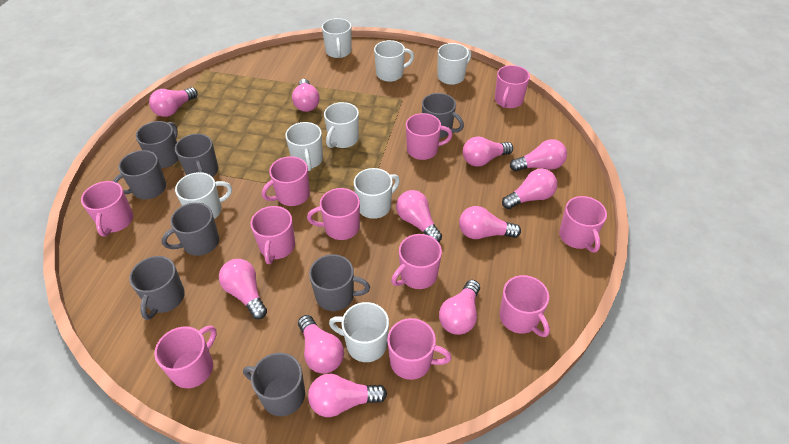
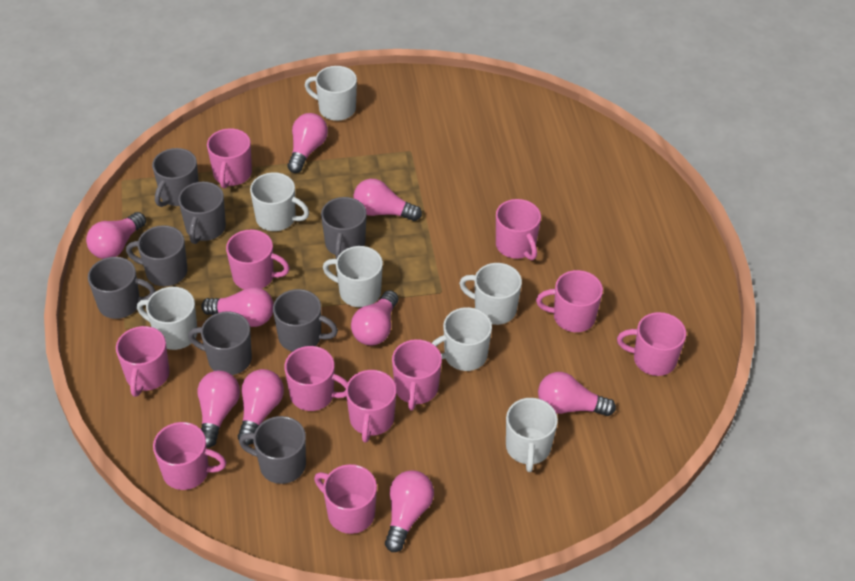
pink light bulb: [149,87,198,117] [219,259,267,319] [292,79,320,112] [298,315,344,374] [308,374,387,417] [396,190,442,242] [439,280,480,335] [459,206,521,239] [463,136,513,167] [502,169,557,209] [510,139,567,172] = 11 -> [86,212,146,259] [198,371,240,448] [201,287,273,327] [238,369,284,445] [287,113,328,173] [351,290,398,345] [354,179,422,221] [385,470,434,552] [538,372,616,416] = 9
white mug: [175,172,232,219] [285,122,323,171] [322,18,352,58] [324,102,359,148] [329,302,389,362] [354,168,400,219] [374,40,414,82] [438,43,471,85] = 8 -> [137,287,197,350] [250,172,309,231] [305,66,357,121] [323,246,383,307] [432,307,492,371] [459,263,522,325] [506,398,558,472] = 7

